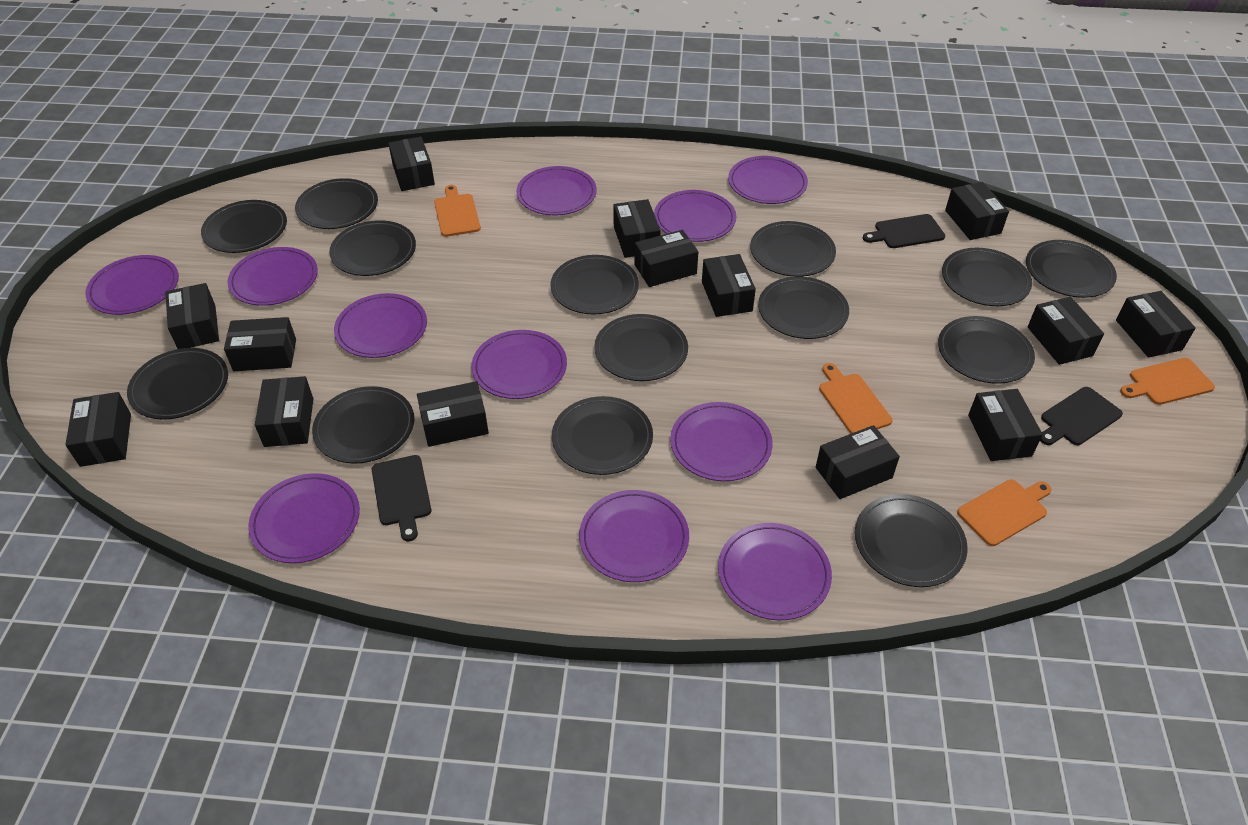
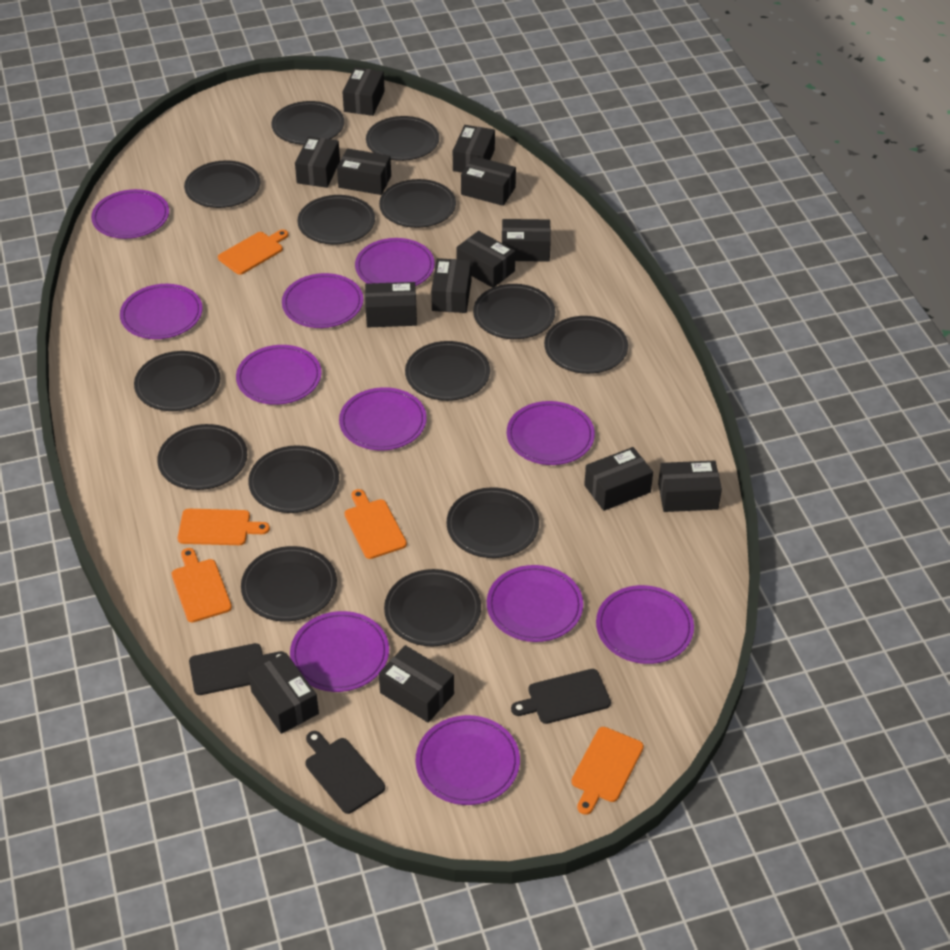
black box: [65,392,131,467] [165,283,219,349] [224,317,296,371] [255,376,314,447] [388,137,435,191] [417,381,489,447] [613,199,661,258] [635,230,698,287] [702,254,756,317] [816,425,900,499] [945,182,1009,240] [968,389,1043,461] [1028,297,1104,365] [1116,291,1196,358] = 14 -> [248,653,319,734] [295,136,340,188] [337,148,391,195] [342,68,385,116] [365,282,417,327] [379,645,454,723] [431,258,471,313] [453,125,495,172] [456,231,515,288] [461,156,516,206] [502,219,551,262] [584,447,653,511] [658,460,722,512] = 13
orange cutting board: [434,185,481,237] [819,363,893,434] [957,480,1052,546] [1120,358,1215,405] = 4 -> [172,548,232,622] [178,509,270,545] [218,230,288,275] [345,489,407,559] [571,727,644,815] = 5

